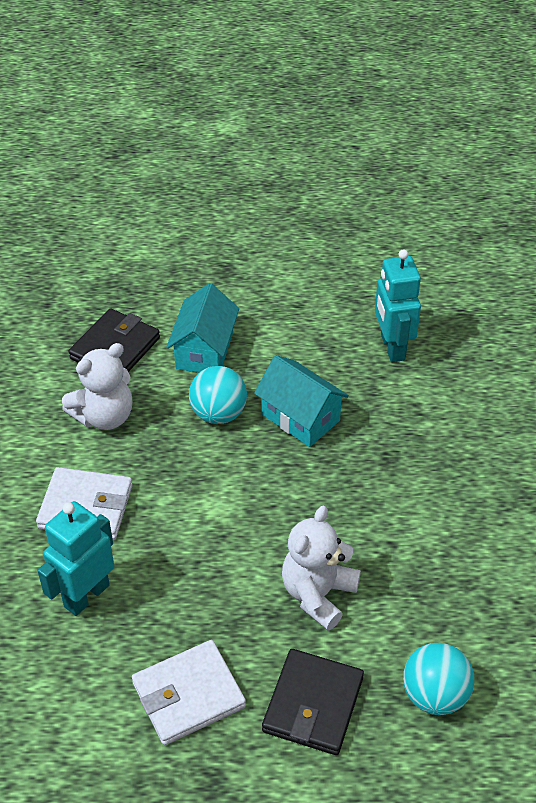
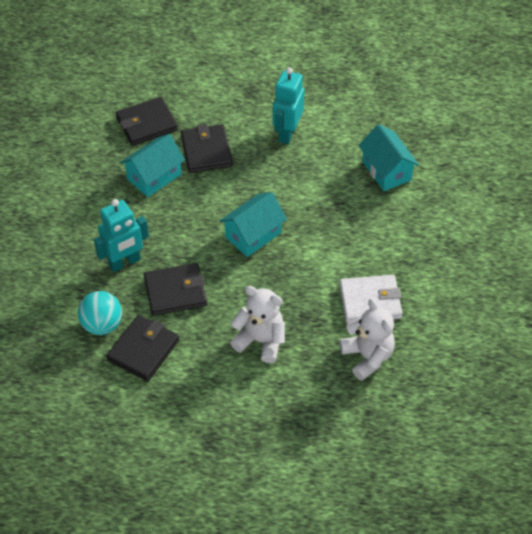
black wallet: [68,308,160,372] [262,649,364,755] = 2 -> [106,315,179,382] [116,97,178,146] [144,263,207,315] [181,124,233,173] = 4
turquoise ball: [189,366,247,424] [403,643,474,715] = 2 -> [78,291,122,335] = 1
turquoise house: [166,283,239,373] [254,355,349,447] = 2 -> [120,134,185,197] [220,192,287,257] [358,124,419,191] = 3
white wallet: [36,467,133,539] [132,640,246,745] = 2 -> [340,275,402,323] = 1

